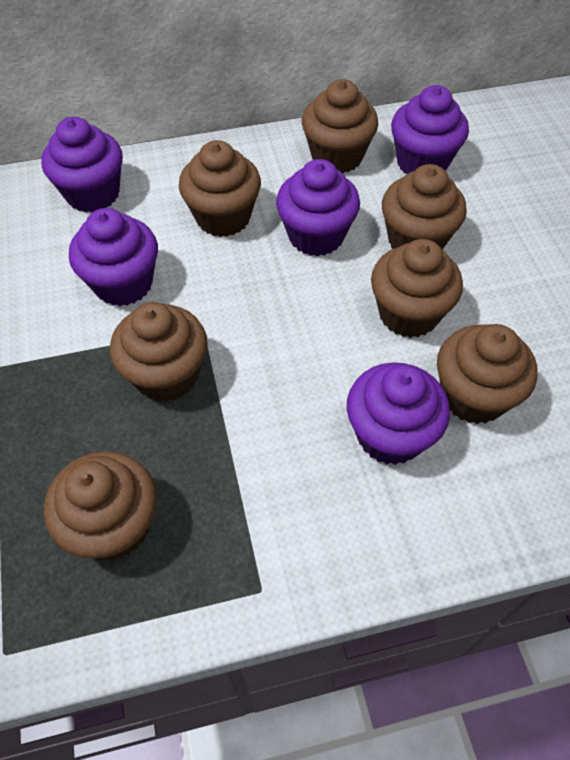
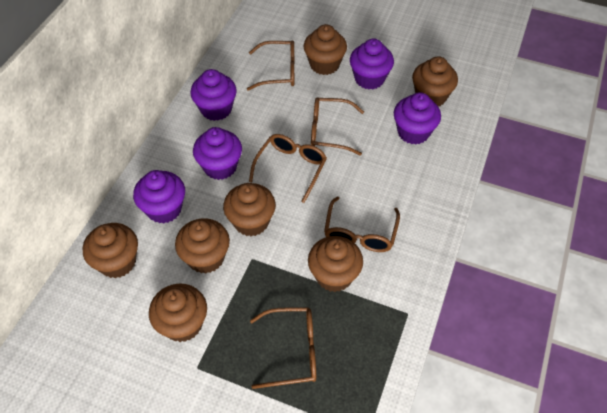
brown glasses: none = 0 -> [247,40,294,91] [249,134,327,203] [250,307,316,389] [311,97,364,156] [324,197,400,252] = 5

